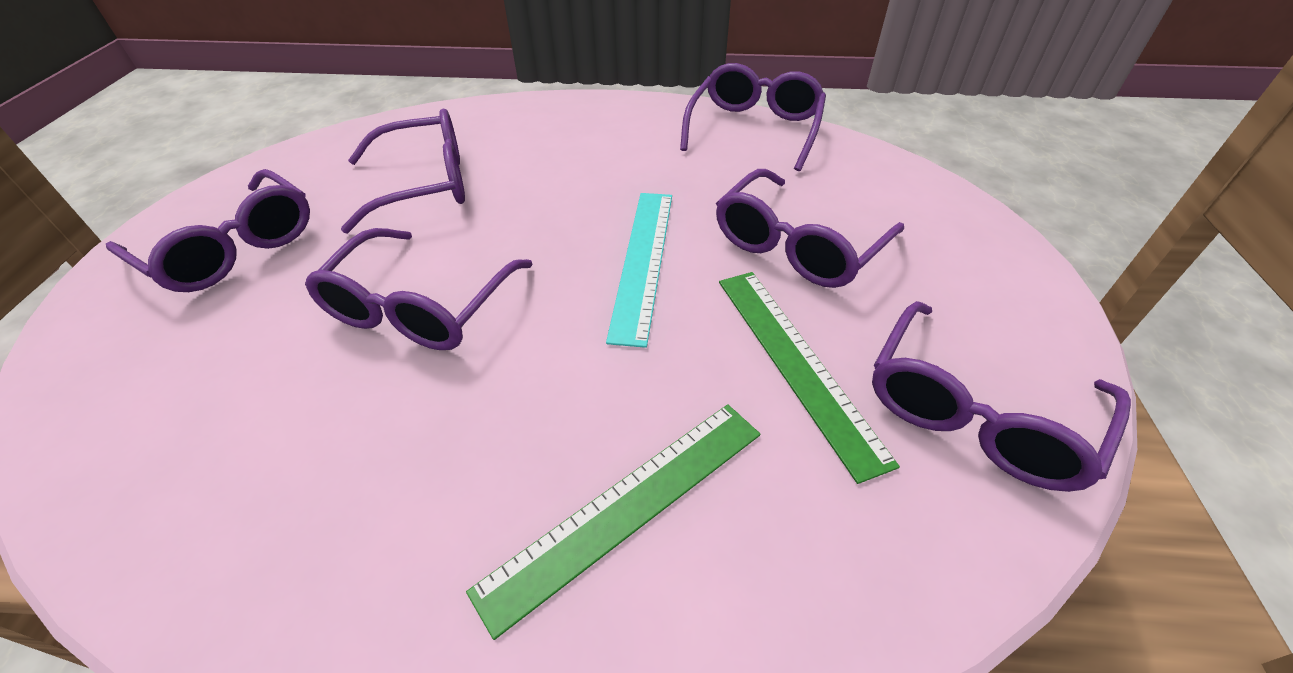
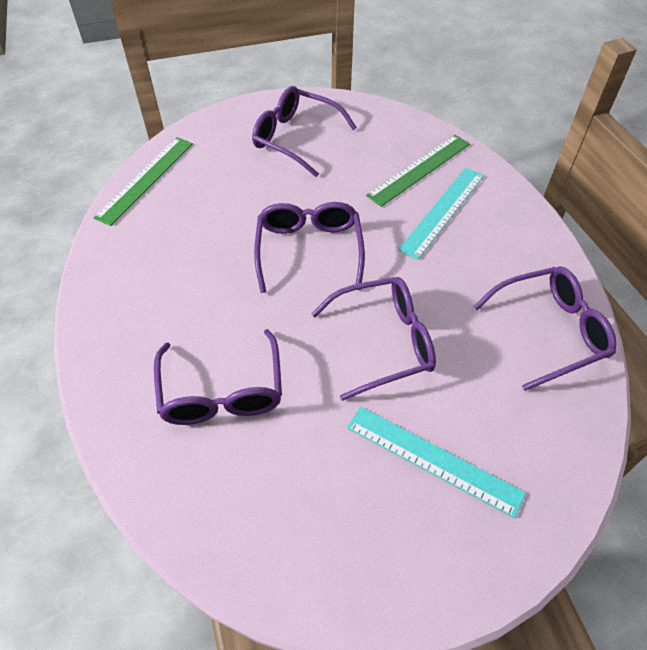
purple glasses: [106,169,310,292] [305,228,533,350] [341,109,465,233] [680,63,826,171] [716,169,904,288] [872,301,1131,492] = 6 -> [154,329,282,425] [252,86,357,177] [254,202,365,293] [311,277,436,401] [474,266,617,391] = 5
turquoise ruler: [606,193,672,348] = 1 -> [347,406,526,518] [398,167,484,260] = 2

